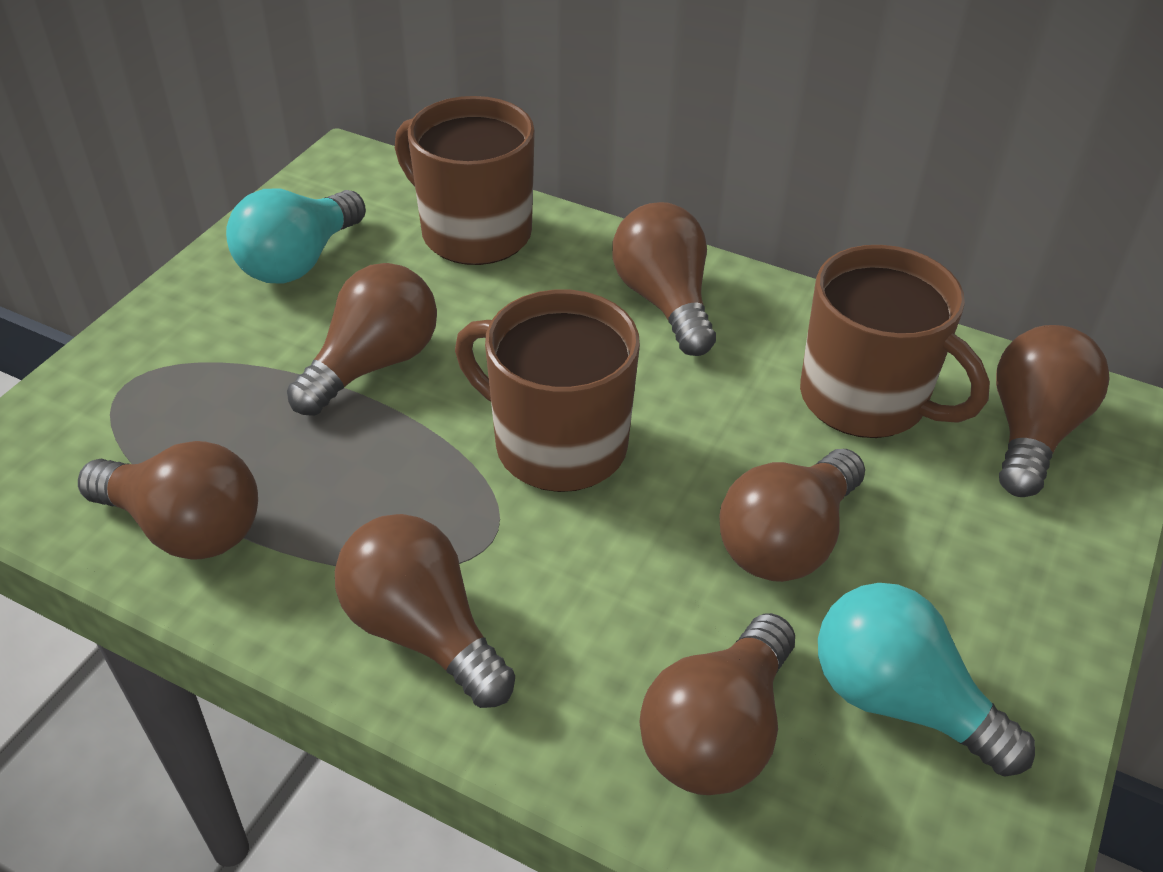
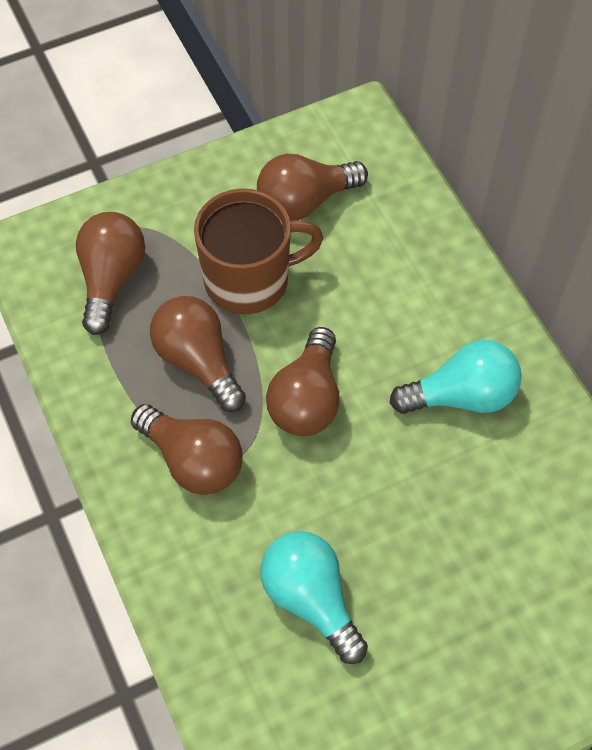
brown light bulb: [78,441,258,560] [287,263,437,416] [335,514,515,708] [612,202,716,356] [639,613,795,795] [719,449,865,582] [996,325,1110,497] = 7 -> [76,212,145,335] [131,404,243,495] [150,296,246,412] [257,154,368,221] [266,327,340,436] = 5
brown mug: [395,96,535,265] [455,289,640,492] [800,245,990,438] = 3 -> [194,189,323,314] = 1

